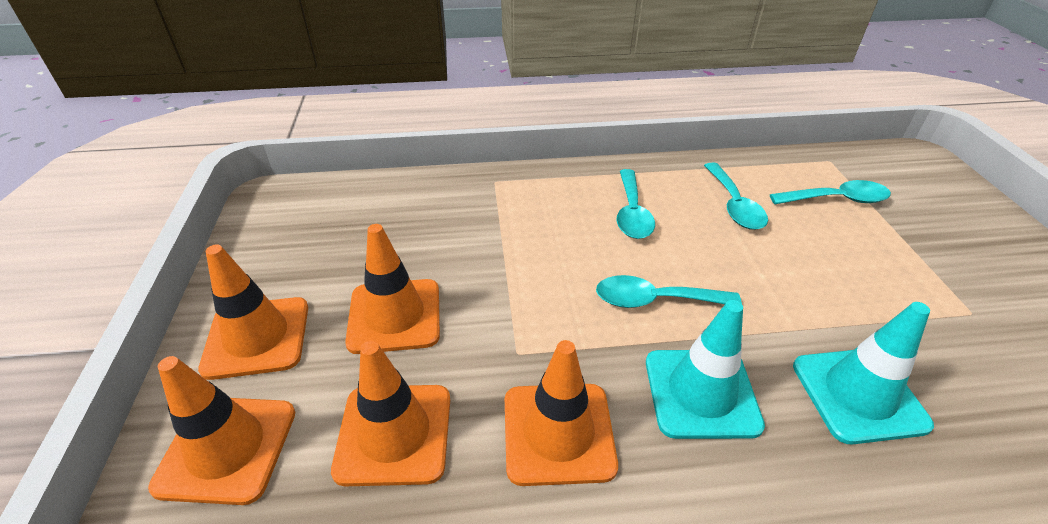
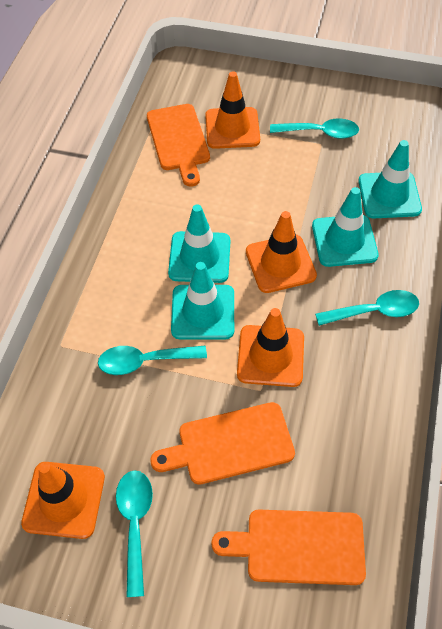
orange cutting board: none = 0 -> [147,104,210,187] [150,402,295,485] [211,510,366,585] = 3
orange traffic cone: [148,356,295,505] [198,245,308,380] [331,341,450,486] [345,224,440,354] [505,340,618,486] = 5 -> [21,462,105,539] [205,71,260,149] [237,308,304,387] [246,211,317,293] = 4
turquoise traffic cone: [646,300,765,439] [793,302,934,445] = 2 -> [168,204,230,283] [171,262,234,339] [312,187,379,267] [358,140,422,218] = 4

